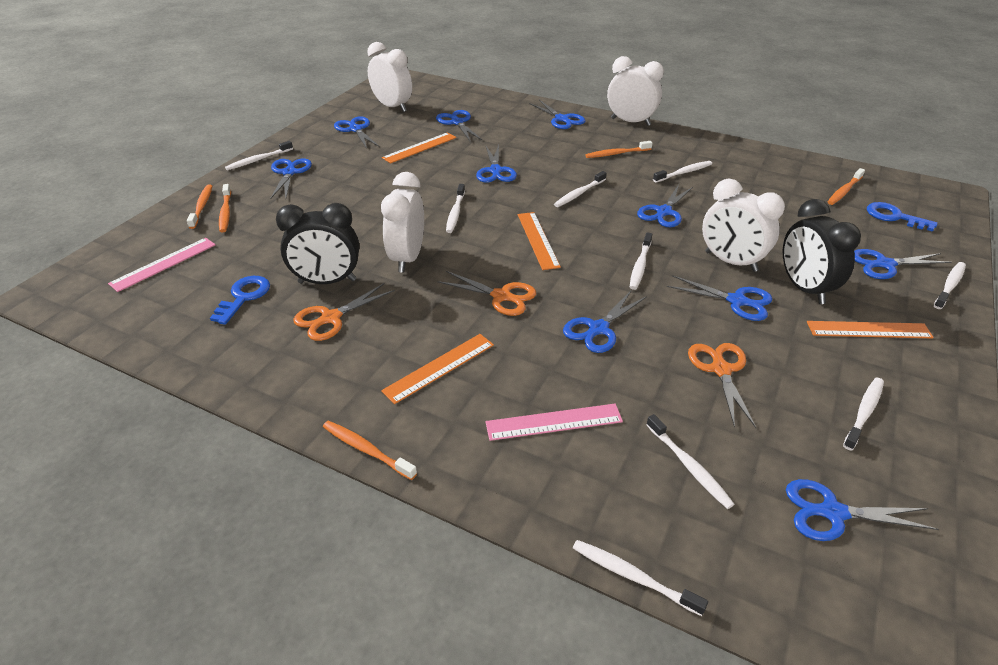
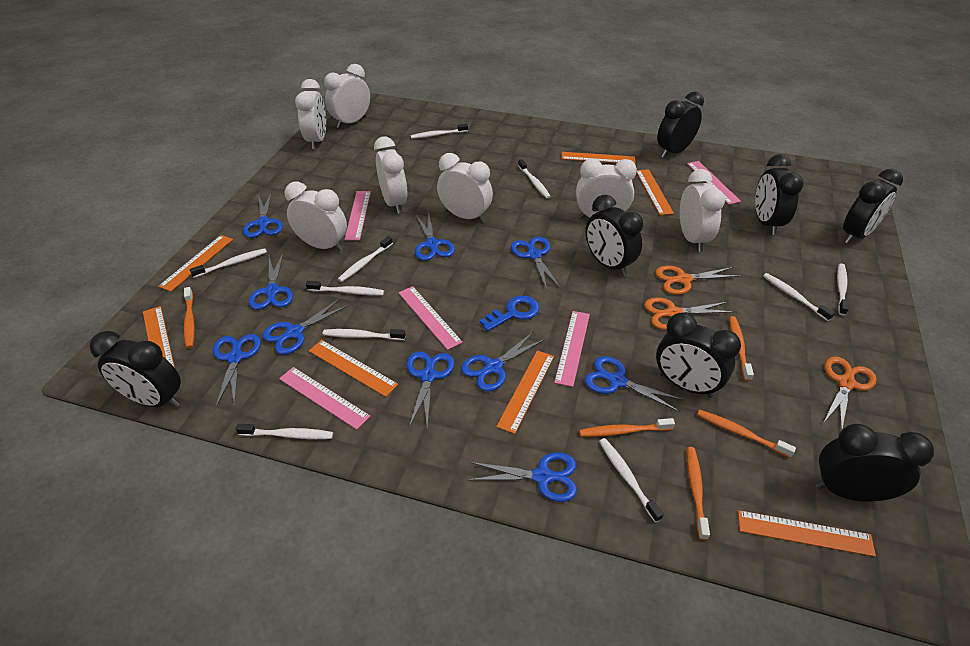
black clock: [276,203,359,284] [783,199,861,304] = 2 -> [90,331,181,408] [586,195,643,276] [656,313,741,398] [657,92,704,158] [755,154,804,235] [816,424,934,502] [843,169,903,244] = 7
blue key: [210,276,270,325] [867,202,938,232] = 2 -> [480,296,540,331] = 1
orange ruler: [381,334,494,404] [382,132,457,163] [518,212,561,270] [807,321,934,338] = 4 -> [143,306,175,368] [158,235,233,292] [309,340,398,397] [496,350,554,434] [561,152,635,163] [636,169,674,215] [738,510,876,557] = 7
pink ruler: [108,238,216,292] [485,404,623,441] = 2 -> [279,367,370,430] [344,191,371,241] [398,286,463,350] [554,311,590,387] [687,161,741,205] = 5
white clock: [367,42,412,112] [381,172,424,273] [607,56,664,126] [702,179,785,272] = 4 -> [285,182,347,252] [295,79,326,149] [324,64,370,128] [374,137,407,214] [437,153,493,223] [576,158,637,219] [680,169,725,252] = 7
white toothbrush: [225,141,293,170] [446,184,465,233] [554,171,607,207] [573,540,708,616] [630,232,652,290] [646,414,735,509] [653,161,712,183] [843,377,884,451] [934,262,966,309] = 9 -> [190,248,267,278] [236,424,333,439] [306,281,384,295] [323,329,405,340] [338,236,393,282] [411,124,468,139] [518,159,551,199] [599,438,663,523] [763,273,835,321] [837,263,849,316] = 10

